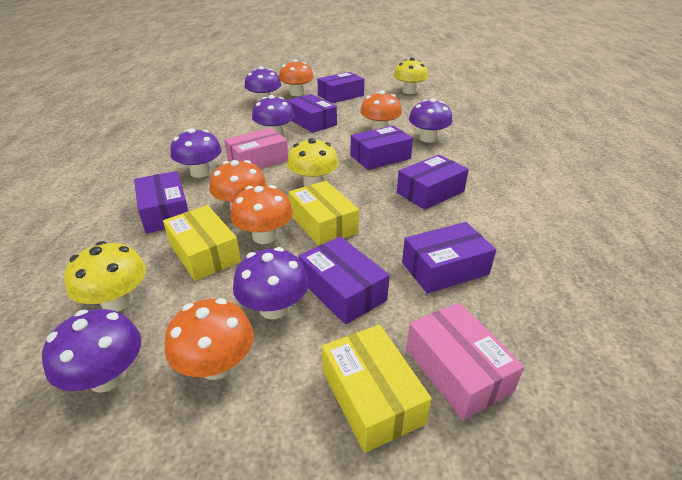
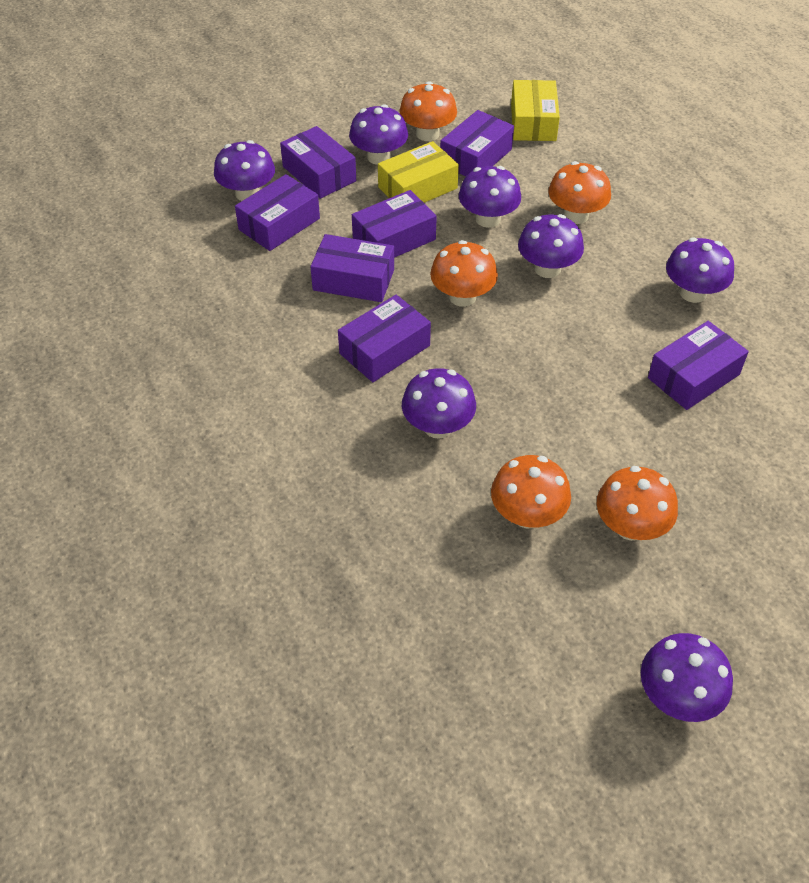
pink box: [224,128,288,169] [406,302,524,420] = 2 -> none = 0
purple mushroom: [42,309,142,393] [170,128,222,178] [233,247,309,319] [244,66,281,102] [252,95,295,136] [409,98,453,143] = 6 -> [214,140,275,201] [349,104,408,165] [402,368,476,439] [459,166,521,228] [518,214,584,278] [641,633,733,722] [666,237,734,303] = 7
yellow box: [163,205,241,281] [288,181,359,246] [322,325,432,453] = 3 -> [378,141,459,203] [511,80,560,141] = 2
yellow mushroom: [64,241,146,312] [287,138,339,187] [394,57,428,94] = 3 -> none = 0

